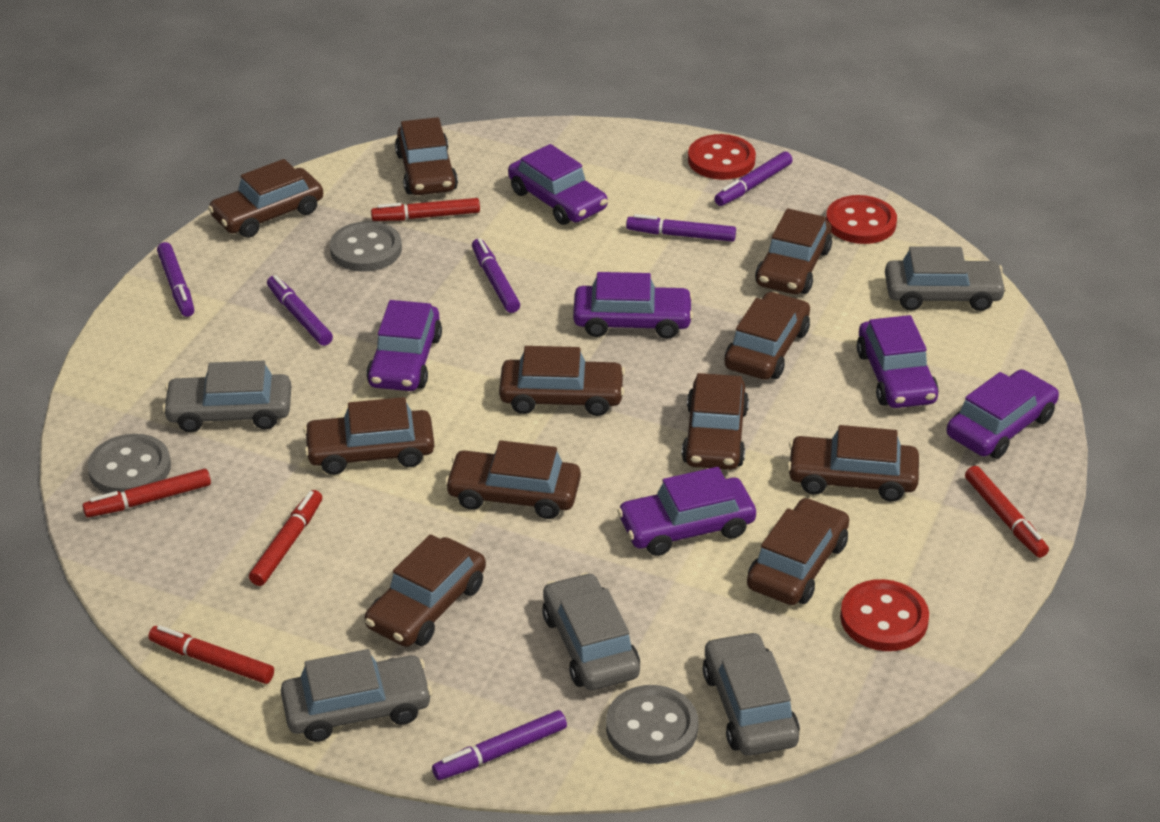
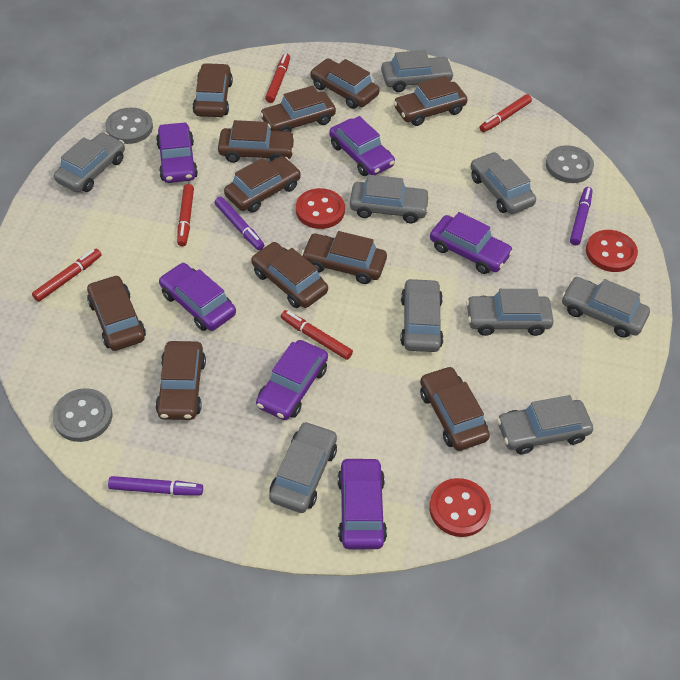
grey car: [162,361,291,432] [281,649,432,742] [542,573,640,690] [703,632,800,756] [885,246,1007,311] = 5 -> [54,132,125,192] [269,421,337,513] [350,175,430,223] [381,50,454,92] [400,278,444,352] [466,289,554,336] [471,152,536,214] [497,395,593,454] [562,277,650,338] = 9
purple marker: [157,242,194,317] [267,275,333,346] [432,710,567,780] [472,238,520,313] [626,214,736,242] [714,151,792,206] = 6 -> [108,476,203,495] [214,197,264,250] [570,187,593,245] = 3

